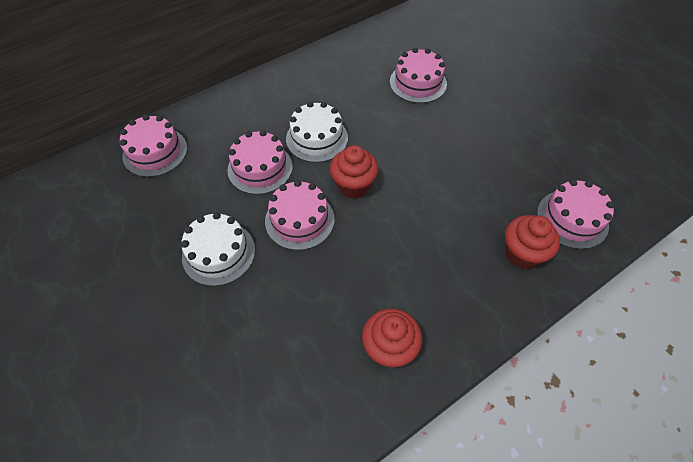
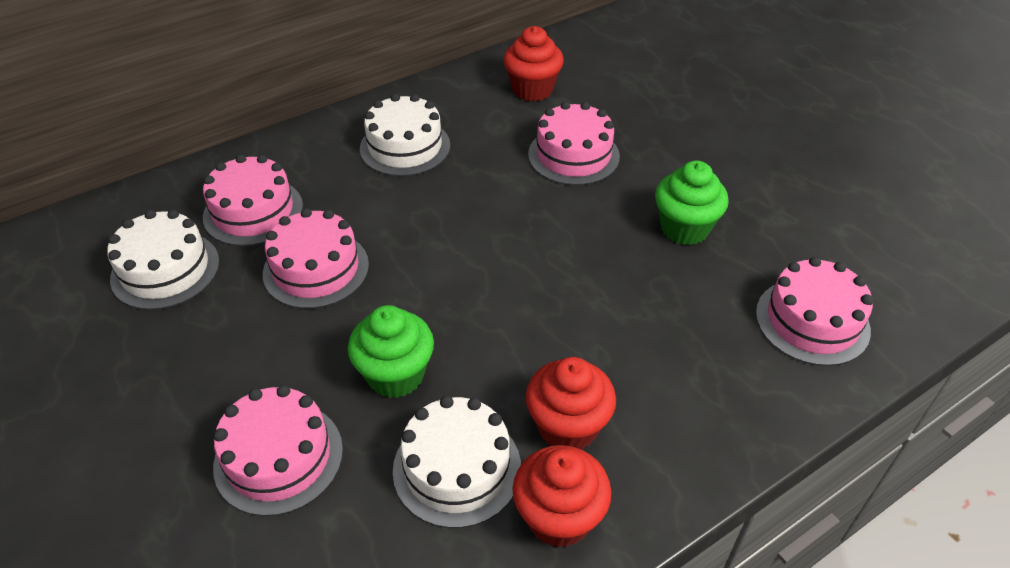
green cupcake: none = 0 -> [348,305,434,398] [655,161,729,245] = 2
white cake: [181,212,255,286] [286,102,348,163] = 2 -> [107,210,220,310] [360,94,450,176] [393,396,521,528] = 3

